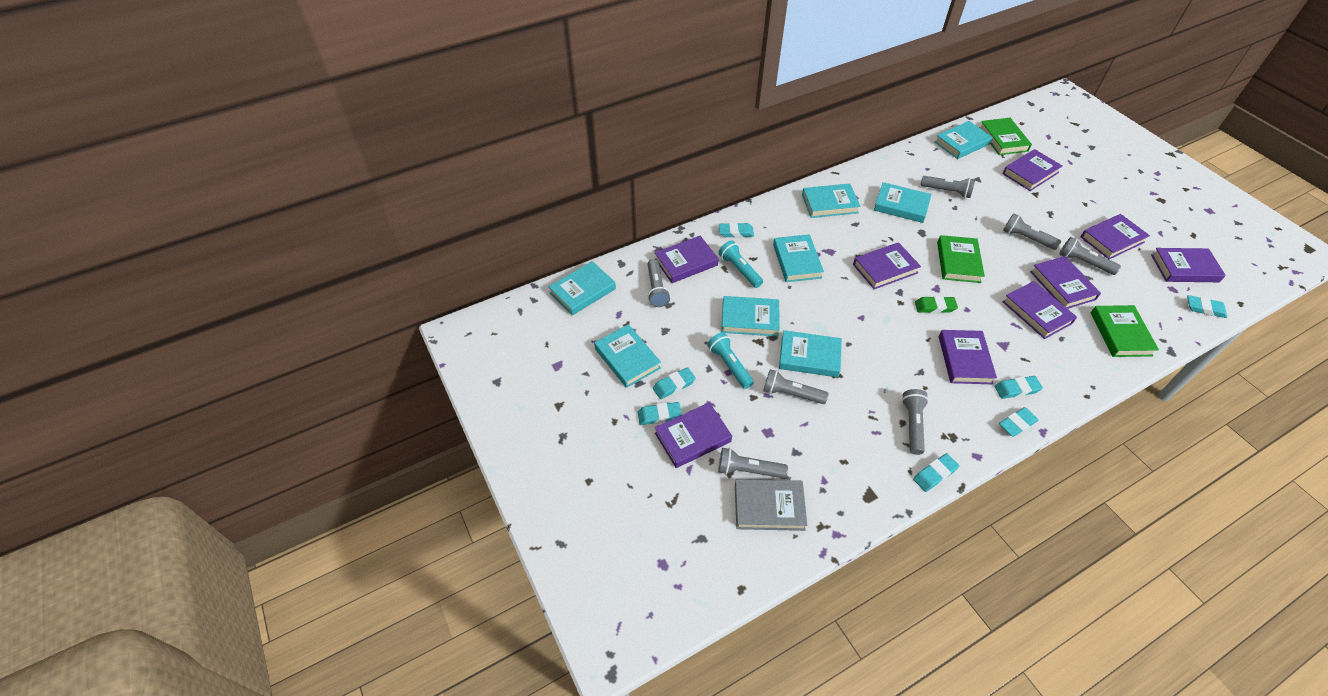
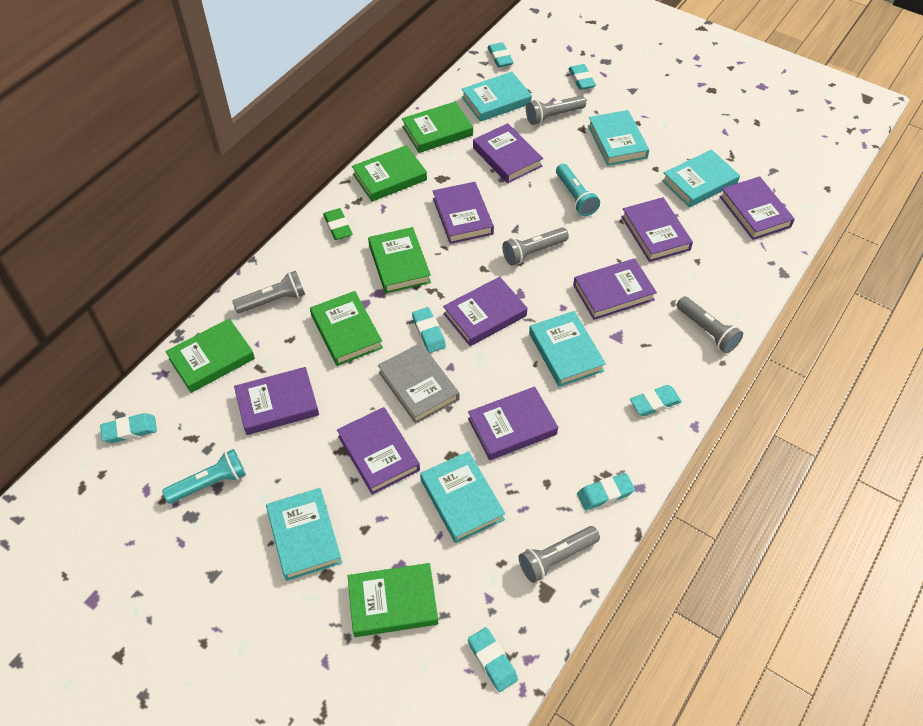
green book: [937,235,985,283] [979,118,1032,155] [1091,305,1159,357] = 3 -> [166,318,255,393] [310,291,383,366] [348,563,438,637] [352,145,427,202] [368,227,431,294] [402,101,473,153] = 6
grey flashlight: [647,259,670,307] [718,448,788,479] [763,369,829,404] [902,389,929,455] [921,176,975,198] [1003,213,1061,250] [1059,237,1121,275] = 7 -> [232,271,305,314] [502,227,569,265] [519,526,600,583] [526,96,586,125] [677,296,743,353] = 5
turquoise book: [549,261,616,315] [594,324,661,388] [721,296,780,337] [773,234,824,282] [779,330,842,377] [802,184,861,218] [874,182,932,223] [935,121,993,159] = 8 -> [266,488,342,581] [420,451,505,543] [462,72,532,122] [529,311,606,387] [588,110,649,166] [662,150,740,208] = 6

